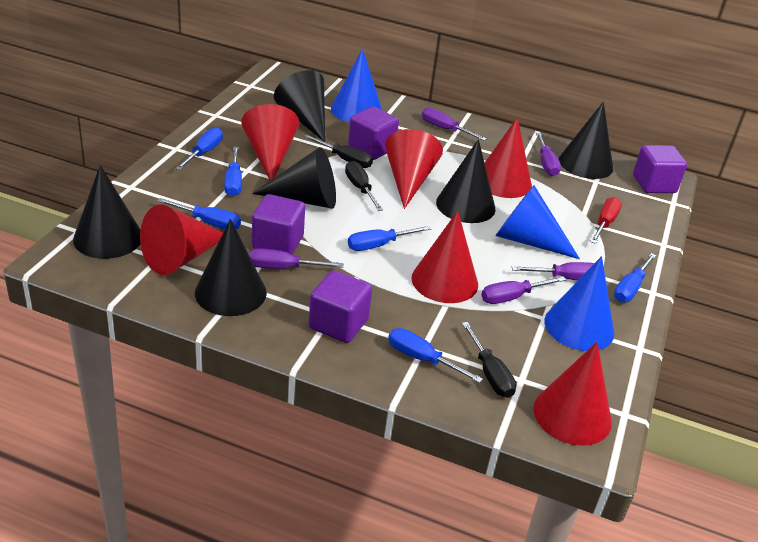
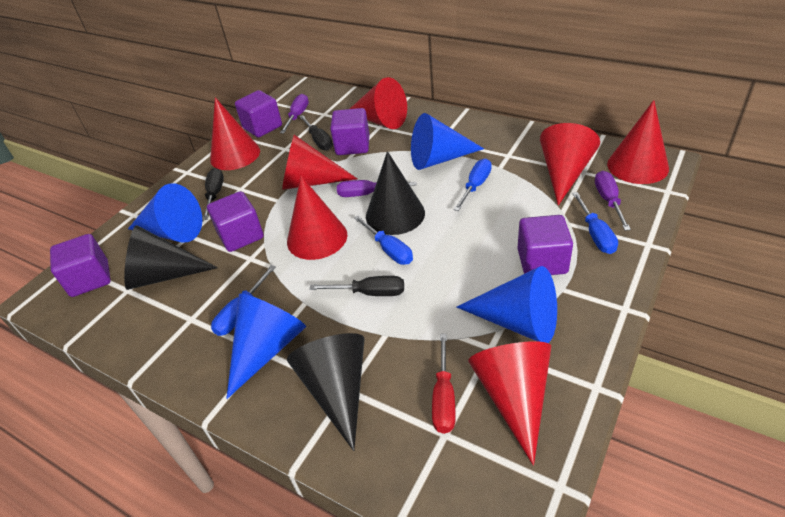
black cone: [73,165,141,259] [195,219,267,316] [252,147,336,209] [274,70,325,142] [436,139,496,223] [559,102,613,179] = 6 -> [124,225,218,290] [287,333,364,451] [366,151,425,235] = 3
blue cone: [331,49,382,123] [495,185,580,259] [545,256,614,351] = 3 -> [128,183,202,243] [226,293,306,399] [411,113,484,170] [457,266,557,343] = 4
blue screwdriver: [157,198,241,229] [175,127,223,170] [224,147,242,197] [348,226,431,251] [388,328,483,383] [614,253,657,302] = 6 -> [211,265,276,336] [354,216,413,265] [453,159,492,211] [572,192,618,254] = 4
purple cube: [252,194,305,255] [309,270,372,343] [348,107,399,160] [633,145,687,193] = 4 -> [50,234,111,297] [207,191,264,252] [235,90,282,137] [330,108,369,155] [518,215,573,275] = 5
purple screwdriver: [249,248,344,269] [422,108,487,141] [481,276,566,304] [512,262,594,280] [536,132,561,176] = 5 -> [280,94,309,133] [337,180,417,197] [595,171,631,231] = 3
red cone: [140,205,223,275] [241,104,299,181] [385,129,443,209] [411,211,478,303] [485,117,532,198] [533,342,612,446] = 6 -> [210,97,260,170] [282,135,357,190] [287,176,347,260] [350,77,407,129] [468,341,551,466] [540,123,600,206] [607,100,669,184] = 7

